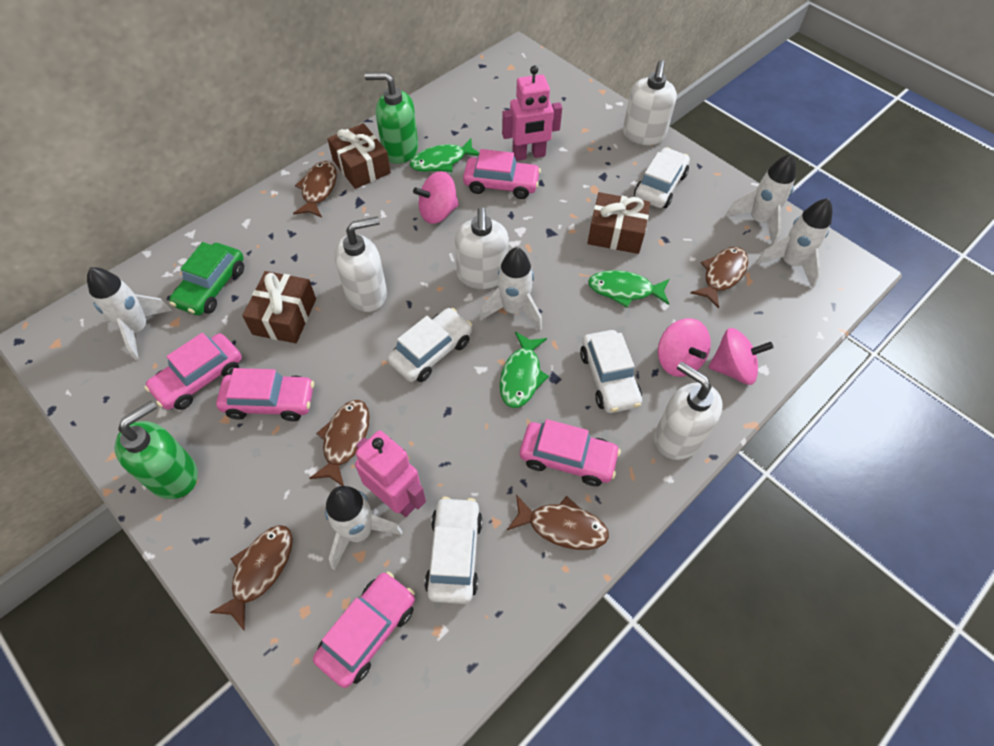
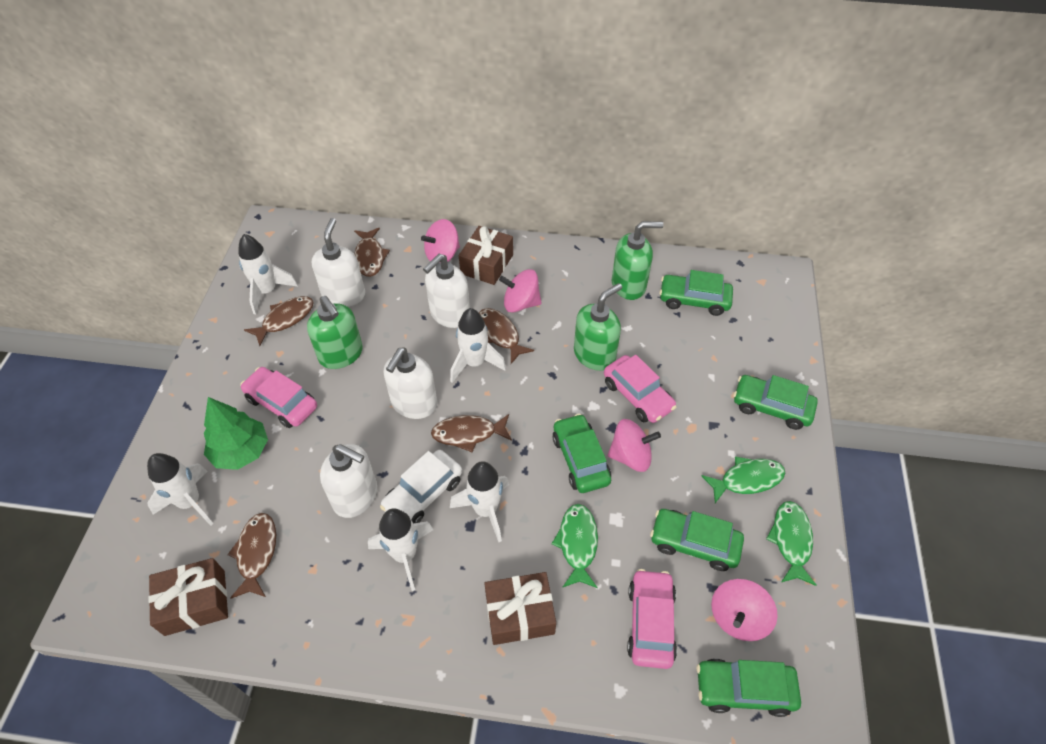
green car: [169,242,244,315] = 1 -> [553,414,611,493] [650,509,744,571] [659,270,733,316] [696,658,801,717] [734,375,818,430] = 5
green soap dispenser: [114,401,198,499] [364,72,418,164] = 2 -> [307,296,363,369] [574,283,622,371] [612,221,664,300] = 3
green tree: none = 0 -> [204,397,268,470] = 1
pink car: [144,333,242,410] [216,368,314,421] [313,571,415,688] [463,149,541,199] [520,419,621,486] = 5 -> [240,367,317,428] [604,355,677,423] [627,569,677,669] = 3
pink robot: [355,430,426,517] [502,65,562,161] = 2 -> none = 0
pink spinning top: [413,171,459,224] [658,318,711,377] [708,328,774,385] = 3 -> [421,219,460,263] [499,269,542,313] [608,419,661,472] [711,579,778,641] = 4
white car: [388,308,472,382] [425,497,483,604] [580,330,642,413] [634,147,690,208] = 4 -> [380,450,462,524] = 1

